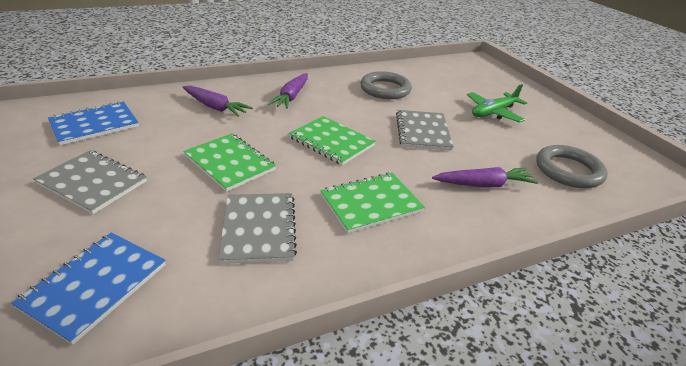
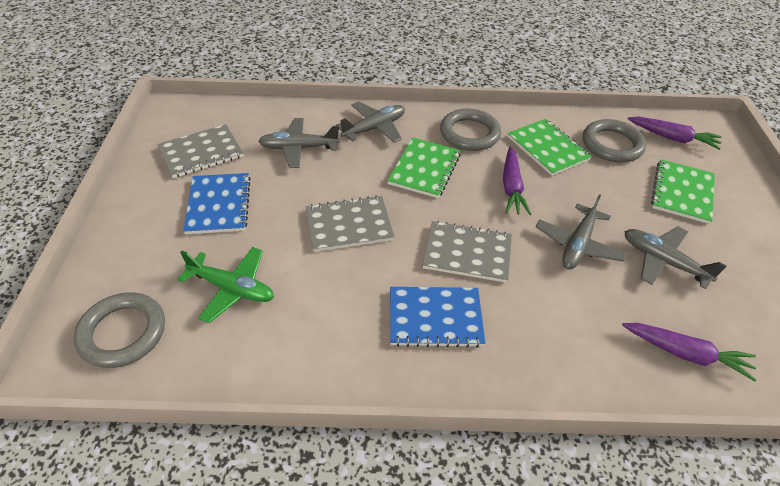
grey plane: none = 0 -> [258,118,340,168] [336,102,405,143] [536,194,626,269] [624,226,727,289] = 4
grey ring: [360,71,412,99] [536,145,607,188] = 2 -> [74,292,165,368] [440,108,501,151] [583,119,646,163] = 3

